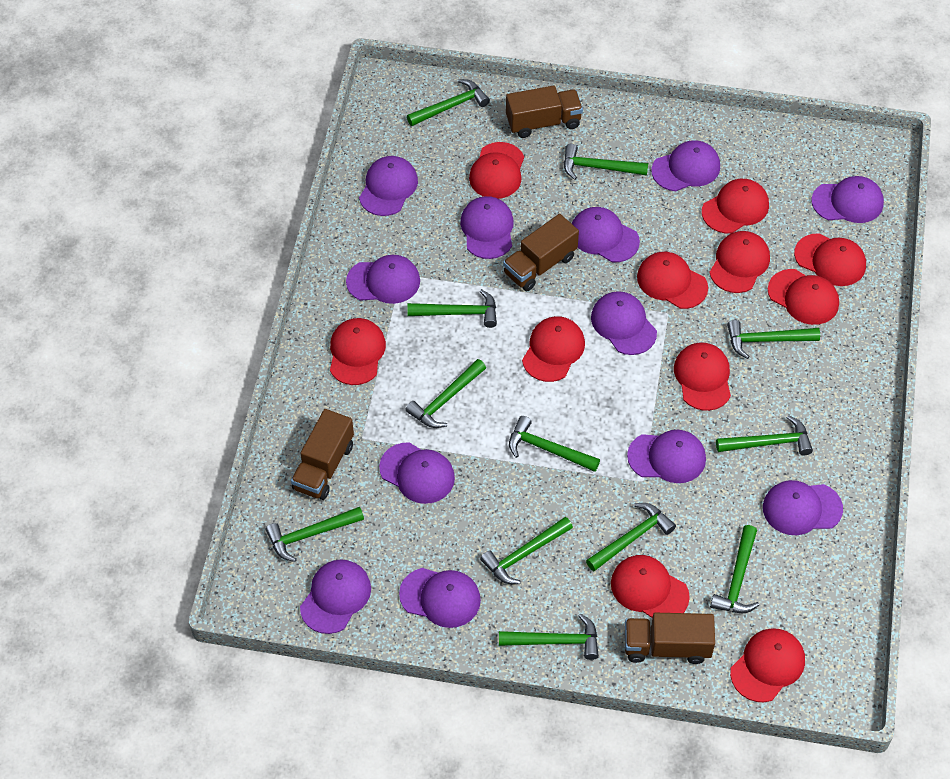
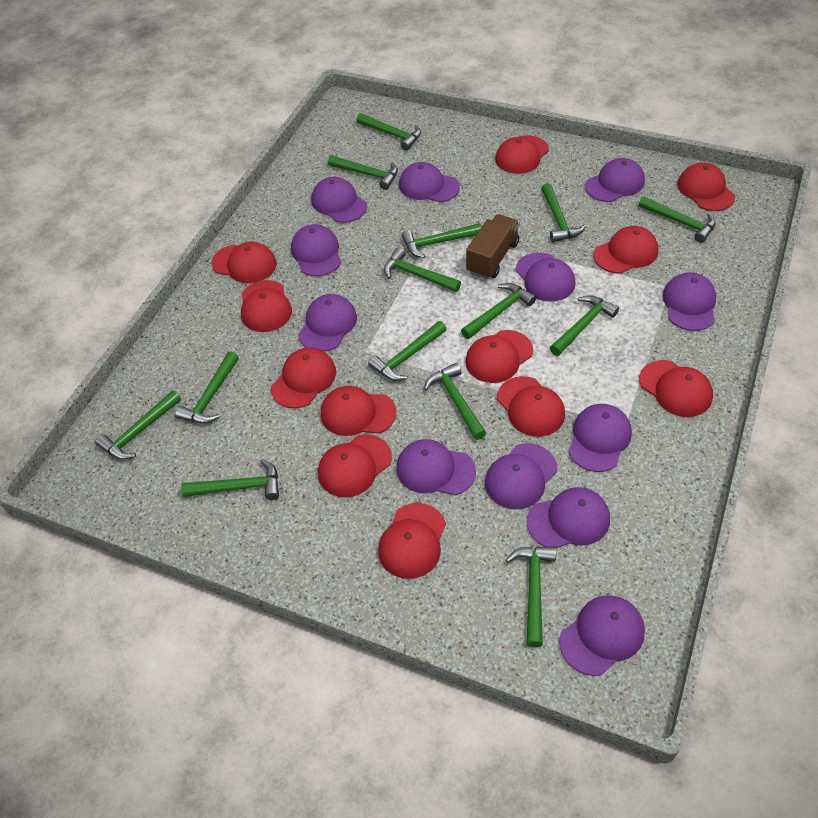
brown truck: [291,409,354,500] [503,214,579,291] [506,86,583,138] [625,613,715,664] = 4 -> [466,214,519,279] = 1
green hammer: [265,507,364,562] [405,359,486,428] [407,79,490,126] [407,289,497,328] [480,517,573,584] [499,614,599,660] [509,416,600,472] [564,144,648,180] [586,503,676,571] [710,525,759,613] [716,415,813,456] [727,320,820,359] = 12 -> [95,390,181,460] [175,351,239,424] [181,459,279,500] [328,155,398,190] [357,113,421,150] [368,321,447,381] [384,247,461,292] [402,223,482,258] [424,363,486,440] [461,283,536,339] [506,546,556,647] [541,183,586,242] [550,295,619,356] [639,196,716,243] = 14
red cap: [330,318,386,385] [469,142,524,199] [522,316,585,382] [611,555,690,618] [637,252,708,309] [674,342,731,411] [702,179,769,234] [709,231,770,293] [730,628,805,702] [768,269,839,325] [794,233,866,286] = 11 -> [212,242,276,283] [241,280,292,332] [271,347,336,408] [318,434,392,497] [321,386,396,436] [378,503,446,579] [465,330,533,383] [495,135,549,174] [497,376,565,437] [593,226,658,274] [639,360,713,417] [677,163,735,211] = 12

